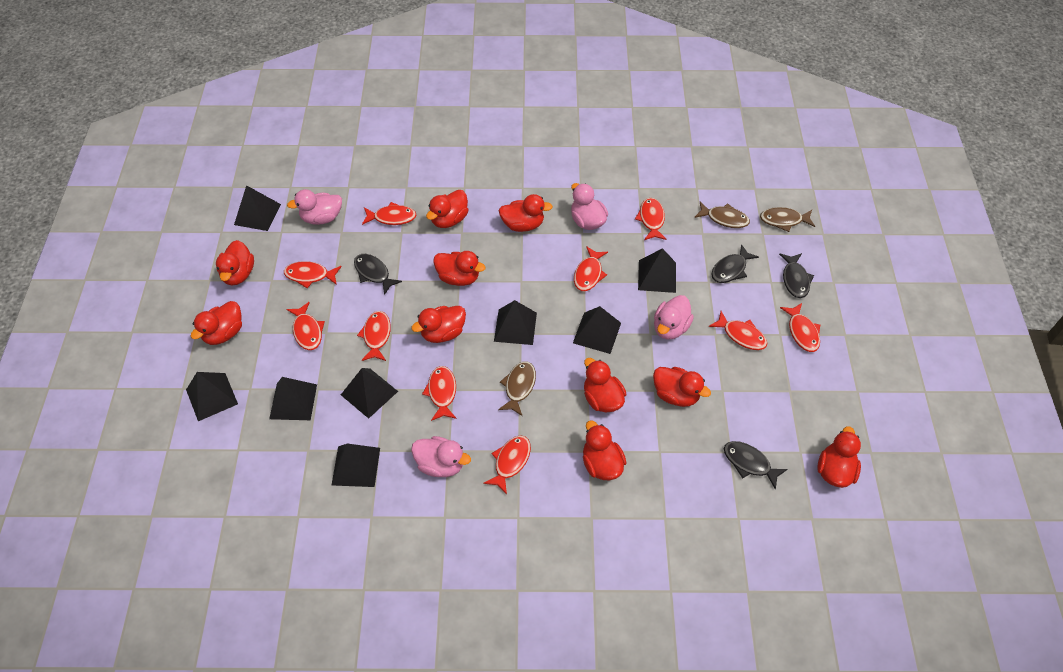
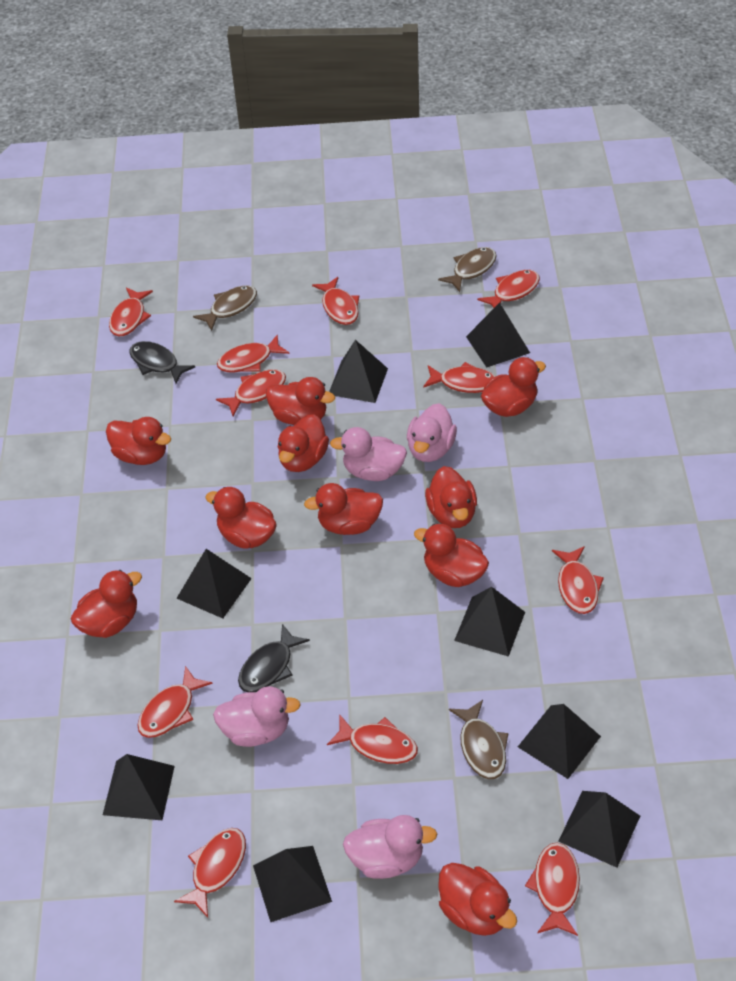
black fish: [354,254,402,295] [712,244,759,283] [724,441,788,490] [779,253,814,298] = 4 -> [129,341,195,384] [238,624,310,692] = 2
red fish: [284,261,342,288] [286,302,325,350] [357,311,391,361] [362,202,416,225] [422,366,457,421] [483,435,531,495] [574,246,608,291] [635,198,667,240] [709,311,768,350] [780,303,820,352] = 10 -> [109,287,153,336] [138,666,213,738] [174,828,246,918] [216,369,286,417] [217,334,290,372] [312,277,359,325] [327,715,418,764] [423,362,495,393] [477,270,540,308] [525,843,580,936] [552,546,604,614] = 11

